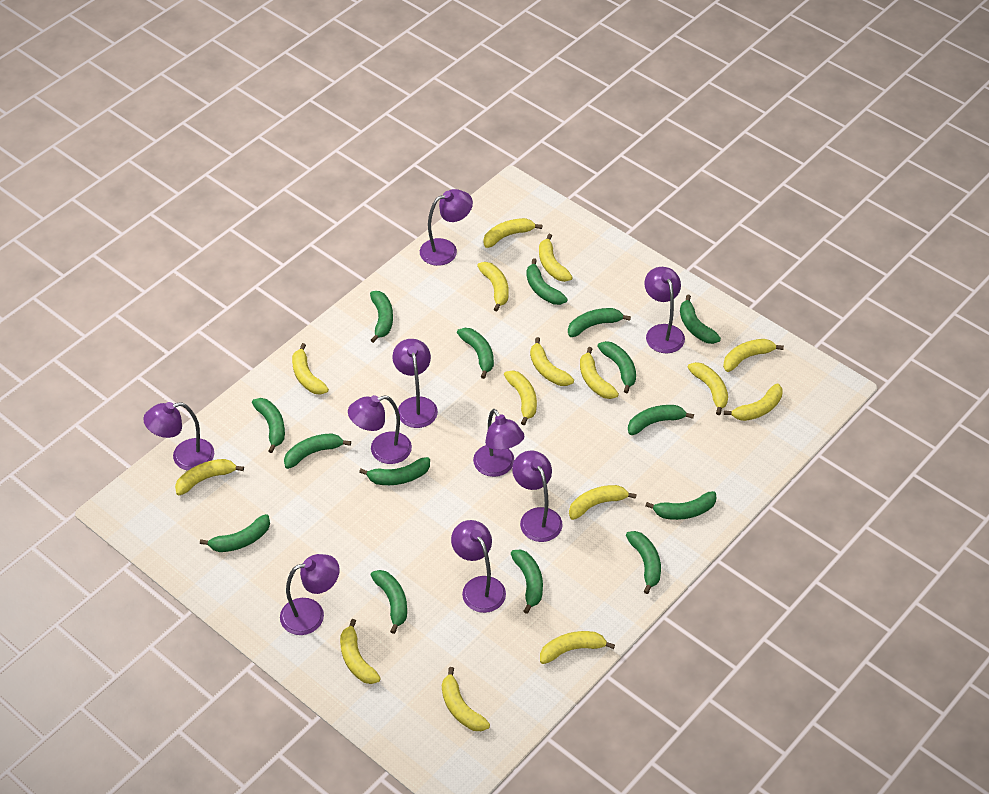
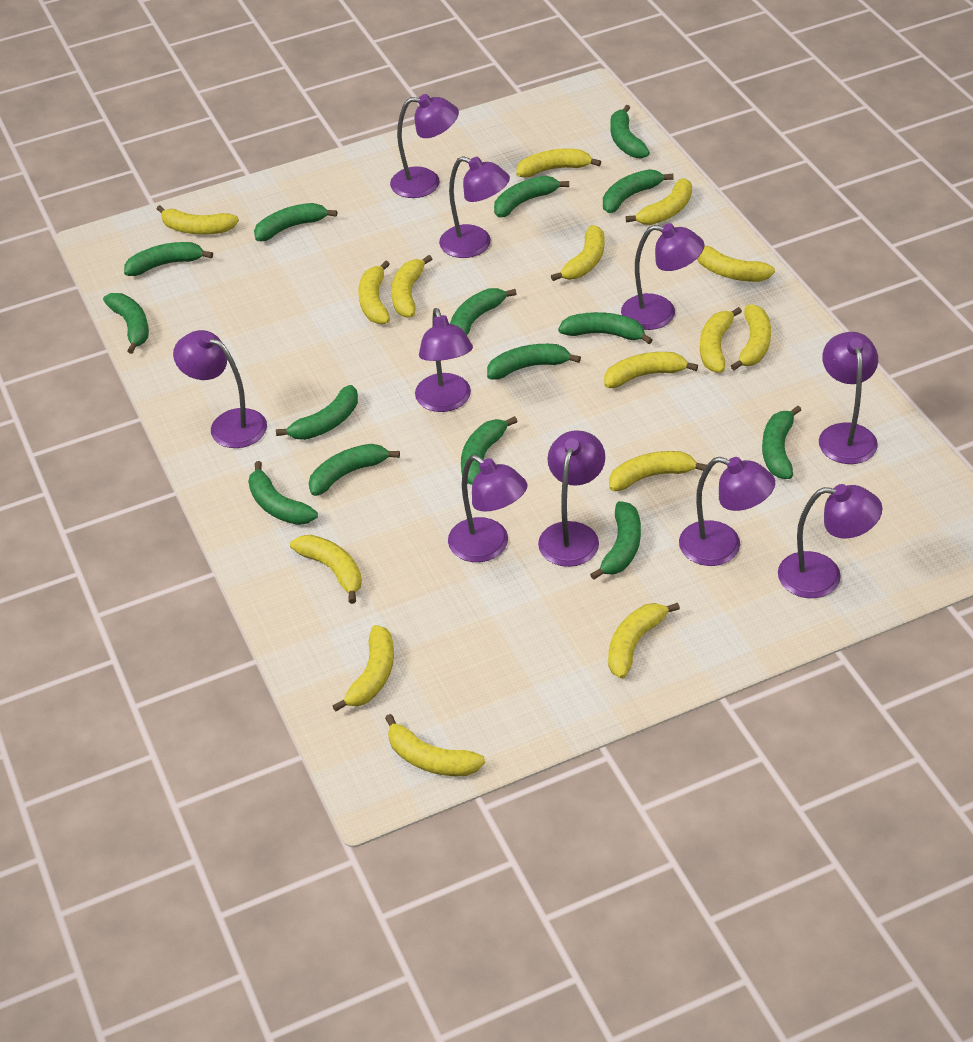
purple lamp: [143,402,214,471] [280,554,340,635] [348,395,412,464] [392,339,438,428] [420,189,473,266] [451,520,506,613] [473,409,524,477] [512,451,563,542] [644,267,685,353] = 9 -> [173,330,267,448] [390,94,459,198] [415,308,473,412] [439,156,510,258] [448,455,527,562] [538,430,605,567] [621,223,705,330] [679,457,775,566] [778,484,883,598] [819,332,878,464] = 10

